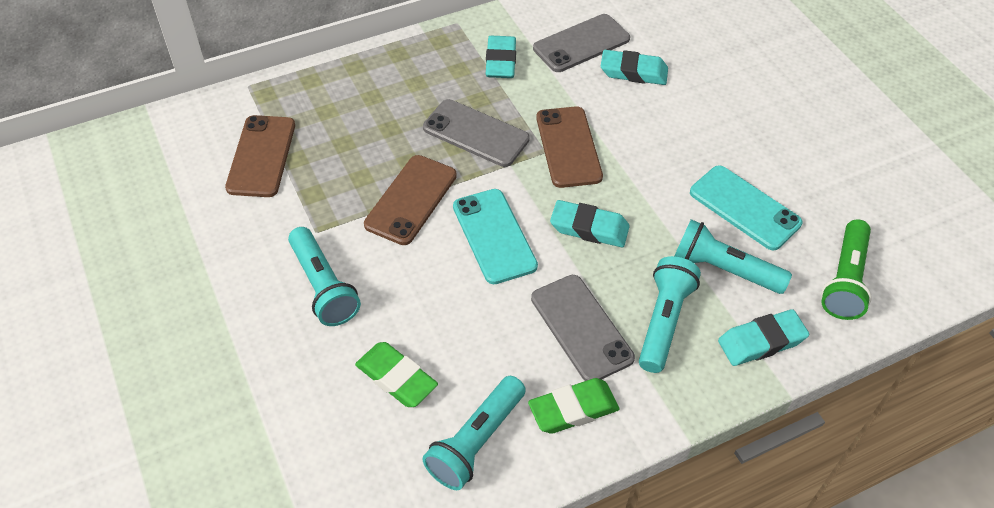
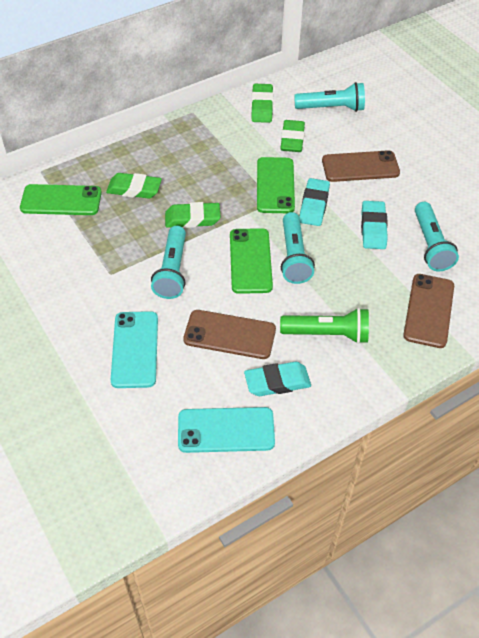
green eraser: [355,342,438,407] [528,378,620,434] = 2 -> [106,173,162,199] [165,202,221,228] [251,84,273,123] [281,120,305,152] = 4
green phone: none = 0 -> [20,184,102,215] [230,228,273,294] [257,157,295,213] = 3
grey phone: [423,99,530,167] [531,275,635,381] [533,14,630,72] = 3 -> none = 0
turquoise eraser: [486,36,516,78] [550,200,630,247] [601,50,668,85] [718,309,809,366] = 4 -> [244,362,311,396] [299,178,330,226] [361,201,388,249] = 3

